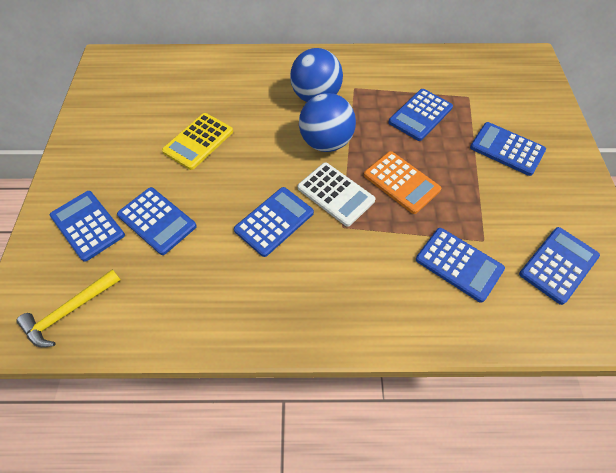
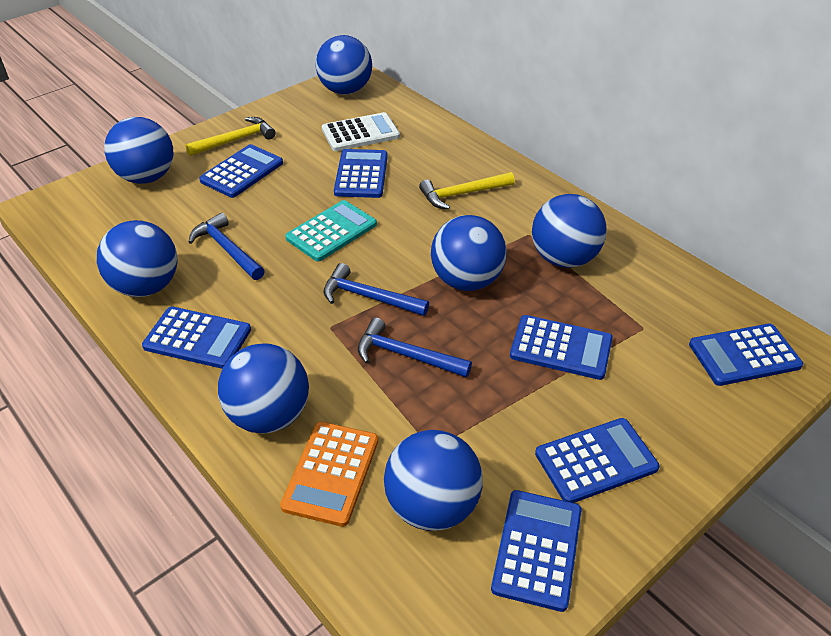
blue ball: [290,48,343,102] [299,93,356,152] = 2 -> [97,220,177,297] [104,117,173,184] [218,343,309,434] [315,35,372,95] [384,430,483,531] [431,215,507,291] [532,194,607,268] = 7
blue hammer: none = 0 -> [189,213,265,280] [323,263,429,316] [358,318,472,377] = 3
turquoise calculator: none = 0 -> [285,200,377,262] = 1
yellow calculator: [162,113,233,170] = 1 -> none = 0
yellow hammer: [16,269,121,347] = 1 -> [185,117,276,156] [419,172,515,209] = 2

